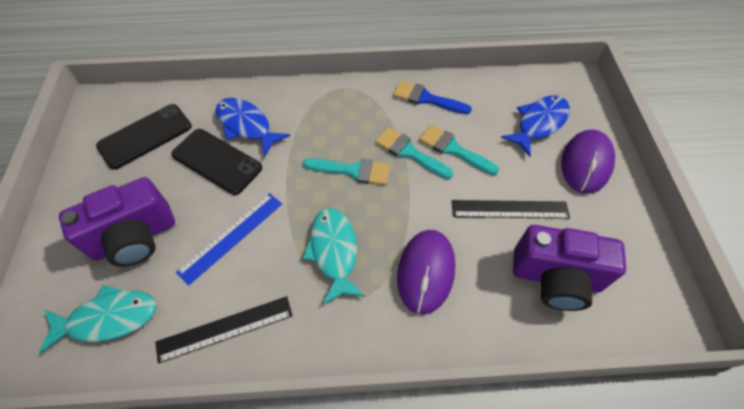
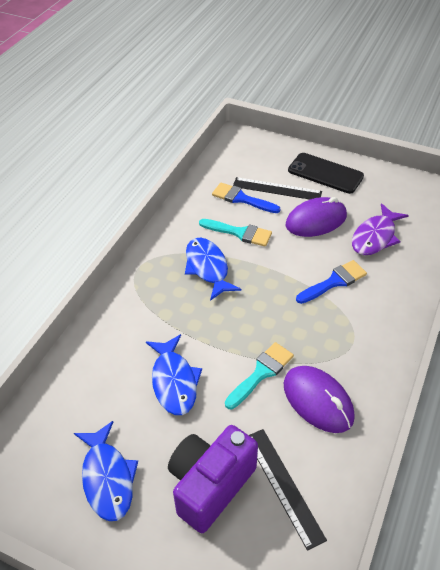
black phone: [96,104,192,170] [171,129,262,195] = 2 -> [288,153,364,194] = 1
blue brush: [393,80,472,114] = 1 -> [212,183,281,213] [296,260,367,304] = 2
blue fish: [216,98,290,157] [501,95,570,157] = 2 -> [74,421,138,521] [146,334,202,415] [185,238,242,301] = 3
blue ruler: [176,193,282,286] = 1 -> none = 0
purple camera: [59,177,175,267] [513,225,626,311] = 2 -> [168,425,258,533] = 1
purple fish: none = 0 -> [352,203,409,255] = 1
turquoise brush: [303,158,390,185] [375,127,453,179] [419,125,499,175] = 3 -> [199,219,272,247] [225,342,294,409] = 2
turquoise fish: [39,285,157,354] [302,208,365,305] = 2 -> none = 0

